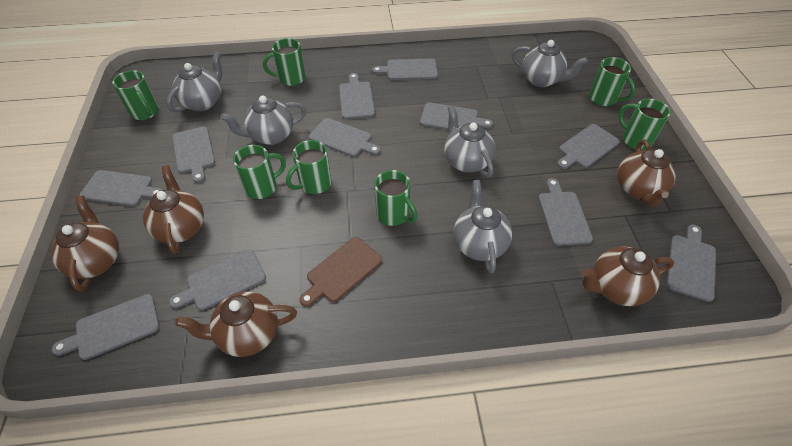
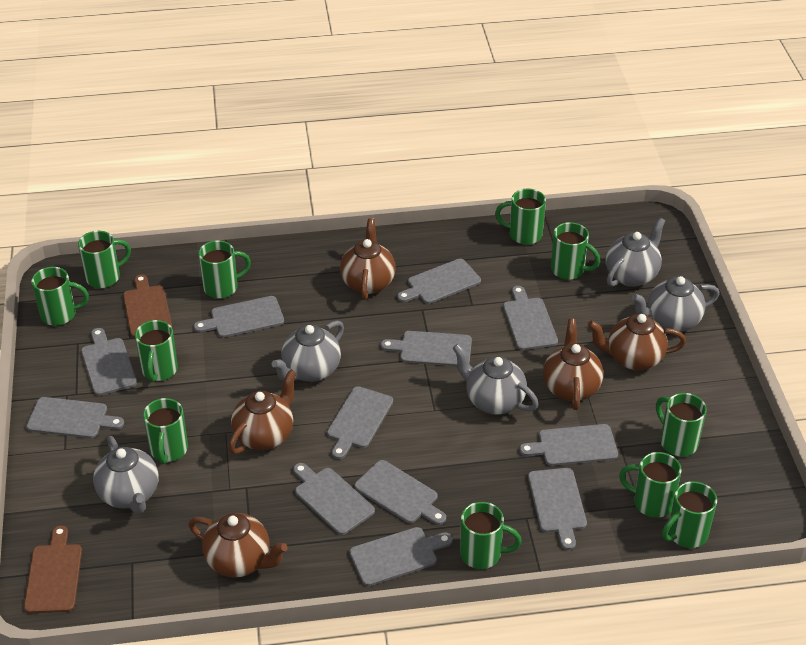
brown cutting board: [299,237,382,307] = 1 -> [24,526,82,614] [123,274,172,338] = 2
green mug: [112,70,159,120] [233,145,286,199] [263,38,305,86] [286,140,331,194] [374,170,418,226] [589,57,636,106] [618,99,671,150] = 7 -> [32,267,89,326] [78,231,131,288] [135,320,178,382] [143,398,188,464] [198,240,251,298] [460,502,522,569] [495,189,546,245] [551,222,600,280] [619,452,682,518] [656,393,707,456] [662,481,717,548] = 11
grey cutting board: [52,294,160,360] [79,170,162,206] [169,249,266,310] [172,127,215,183] [309,118,380,157] [339,73,375,119] [372,58,438,80] [420,103,493,130] [538,178,593,246] [557,124,620,169] [667,224,716,302] = 11 -> [26,397,124,438] [81,328,137,396] [194,296,284,338] [293,463,375,535] [327,386,393,459] [349,527,453,586] [354,460,446,525] [381,331,472,367] [397,259,481,304] [503,286,558,350] [519,424,618,466] [528,468,587,550] = 12

